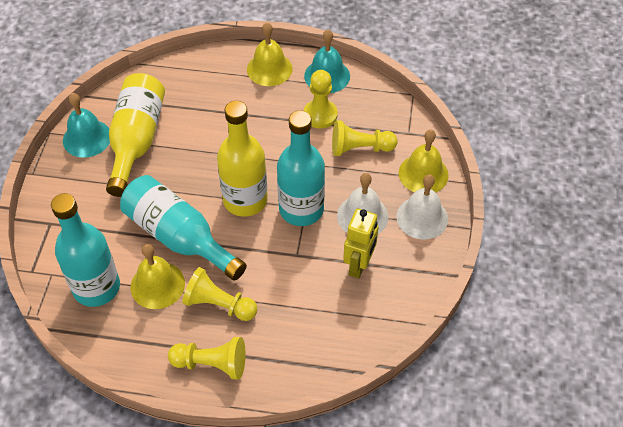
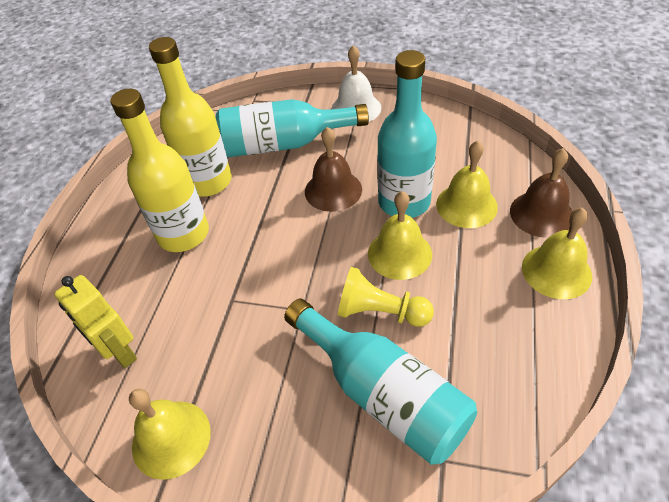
brown bell: none = 0 -> [305,127,362,212] [510,148,572,238] = 2
turquoise bell: [63,93,110,158] [304,29,350,93] = 2 -> none = 0
white bell: [337,173,389,234] [396,174,448,240] = 2 -> [331,45,381,122] = 1
yellow bell: [131,244,185,309] [247,22,292,86] [399,130,449,193] = 3 -> [129,389,211,480] [368,191,432,280] [436,141,498,228] [522,207,592,299] = 4
yellow pawn: [168,337,246,380] [182,267,258,321] [304,70,338,129] [332,120,398,156] = 4 -> [338,267,434,327] = 1

